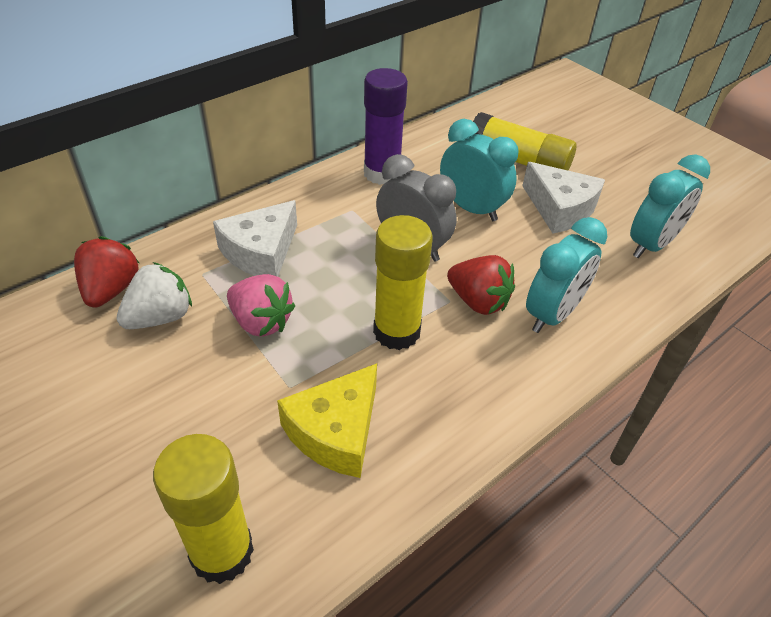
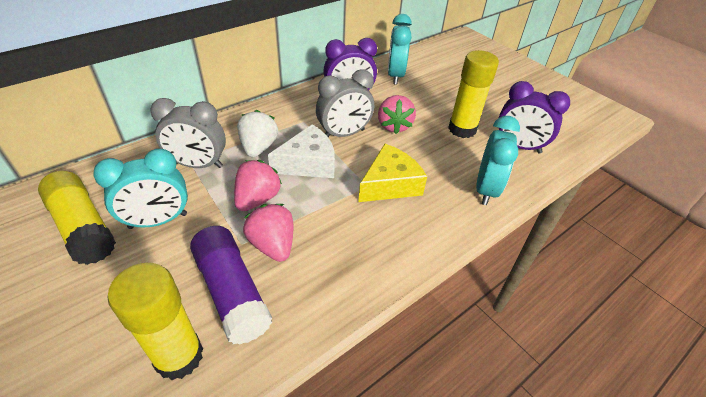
grey clock: [376,154,457,262] = 1 -> [150,98,226,168] [316,70,374,137] = 2
pink strawberry: [227,274,295,337] = 1 -> [234,160,282,211] [243,204,293,262] [378,95,416,134] = 3
purple clock: none = 0 -> [323,38,377,90] [499,81,570,154] = 2
red strawberry: [74,236,139,308] [447,255,515,315] = 2 -> none = 0
white cheese: [213,200,297,277] [522,162,605,234] = 2 -> [268,124,335,178] = 1

